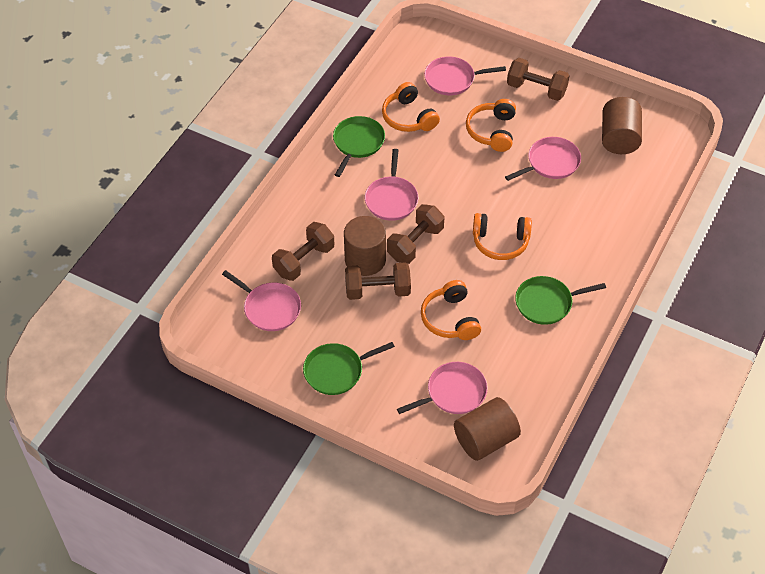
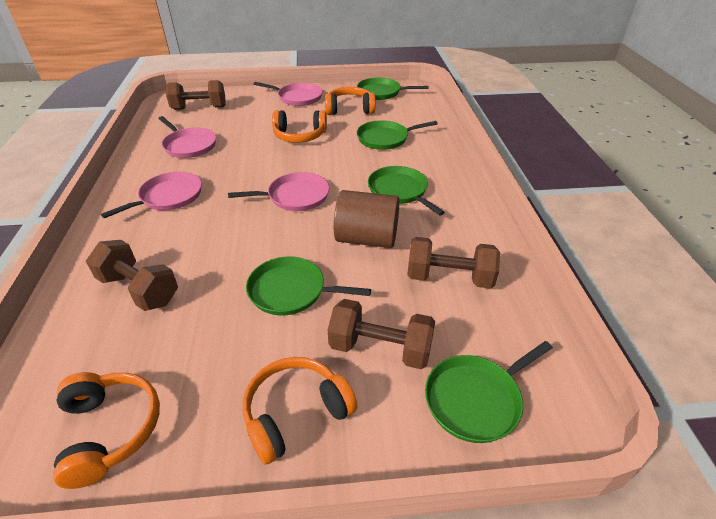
brown cylinder: [344,216,386,276] [454,397,521,461] [602,97,642,154] = 3 -> [334,190,399,248] = 1
green pan: [303,342,395,395] [333,116,385,177] [515,276,606,325] = 3 -> [246,256,371,316] [357,77,428,100] [357,120,438,150] [368,166,445,216] [425,341,553,443] = 5
pink pan: [222,270,301,331] [365,149,419,221] [397,362,488,414] [424,56,506,95] [505,137,581,181] = 5 -> [101,171,202,218] [158,116,216,158] [228,172,330,211] [254,82,323,106] = 4

